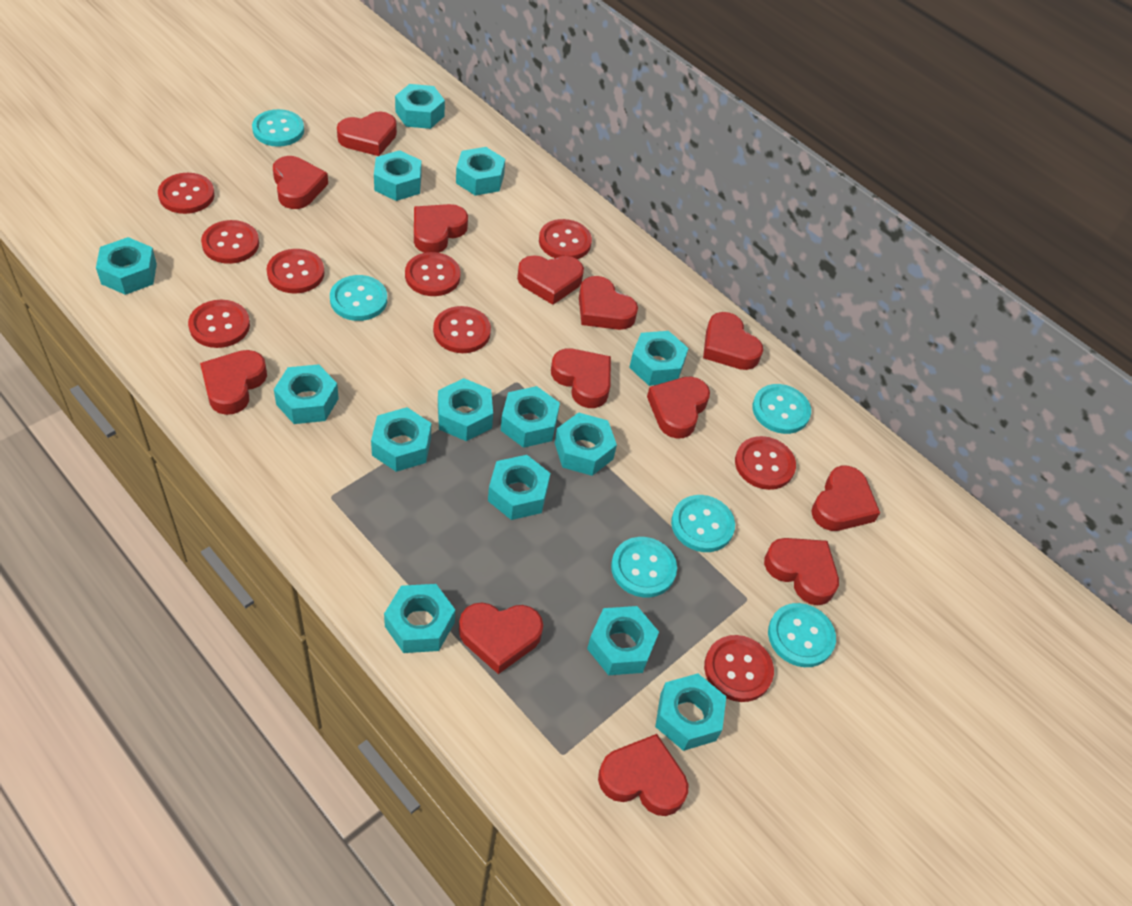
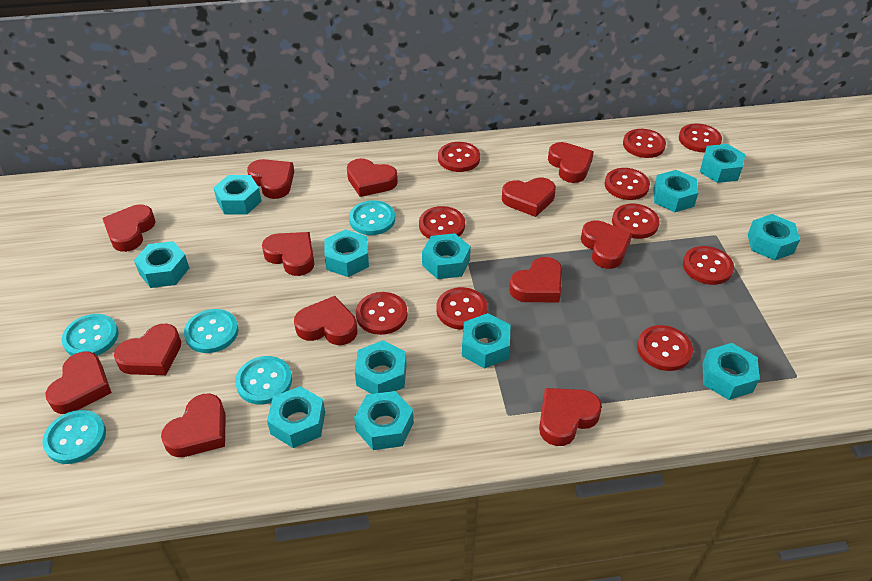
red button: [158,173,215,214] [188,300,250,348] [201,220,259,264] [266,249,324,294] [405,252,460,296] [433,306,491,353] [539,219,592,259] [704,635,774,702] [735,436,796,490] = 9 -> [356,292,408,335] [419,206,465,239] [436,287,488,330] [438,142,480,172] [605,168,650,200] [612,204,660,239] [623,129,666,158] [637,325,693,371] [679,123,722,153] [683,246,734,285] = 10
turquoise button: [252,109,304,147] [330,275,387,321] [611,537,677,597] [671,495,735,552] [752,384,811,434] [768,603,836,667] = 6 -> [43,410,106,464] [61,314,119,356] [184,309,239,353] [235,356,292,405] [349,200,395,235] = 5
turquoise nut: [96,237,157,295] [274,364,339,424] [371,407,431,472] [374,150,421,201] [384,584,455,653] [395,84,445,129] [438,378,493,441] [456,147,505,196] [488,455,550,520] [500,386,560,448] [555,412,617,476] [587,606,659,675] [629,331,689,386] [655,673,726,751] = 14 -> [134,241,189,288] [213,175,262,215] [267,386,325,448] [324,229,369,277] [354,391,414,450] [355,340,407,394] [422,233,471,279] [462,313,510,368] [653,170,698,212] [700,144,745,183] [703,343,760,400] [748,214,800,260] = 12

